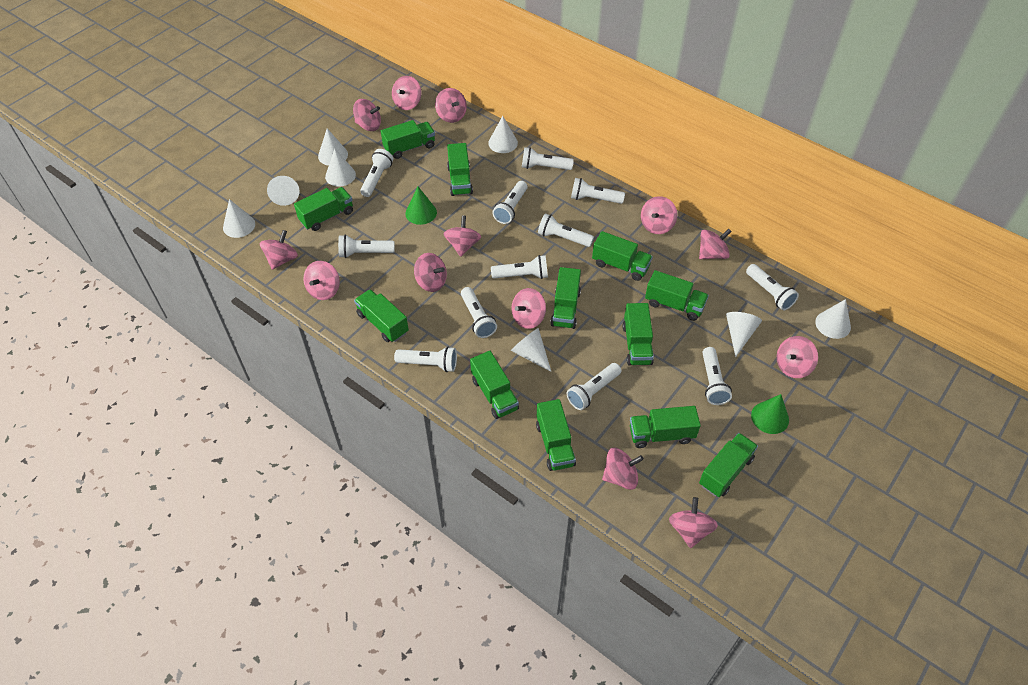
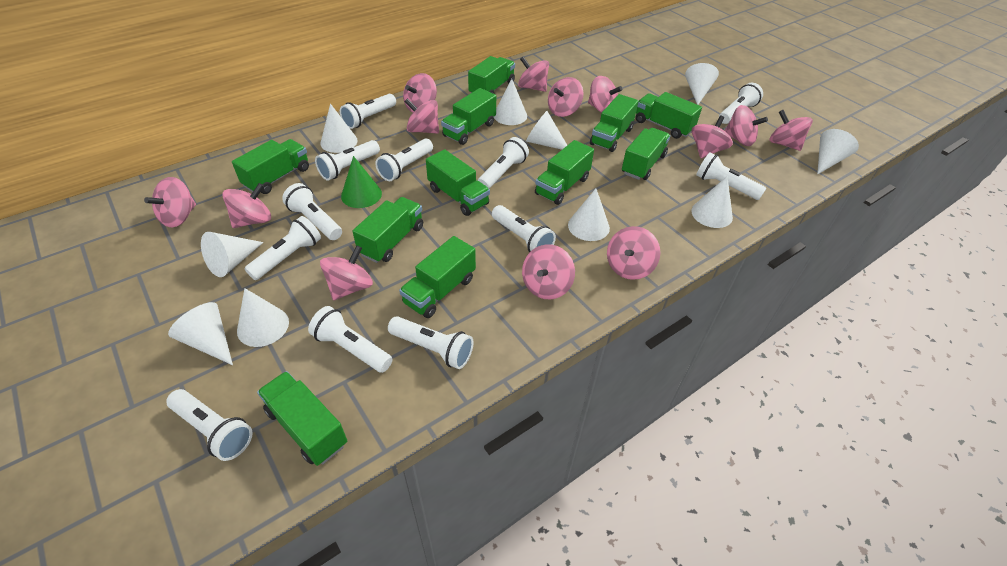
green cone: [405,187,437,225] [751,394,789,434] = 2 -> [341,156,382,208] = 1
green truck: [294,187,353,231] [354,289,409,342] [381,120,435,159] [447,143,473,196] [470,351,519,419] [536,399,576,471] [550,267,581,329] [592,231,653,281] [622,303,654,365] [630,406,701,448] [645,270,709,321] [699,433,758,497] = 12 -> [232,139,309,194] [257,371,347,466] [352,197,423,263] [399,236,476,318] [426,149,490,216] [441,88,496,145] [468,56,515,94] [535,140,594,205] [590,94,639,152] [622,128,671,180] [636,92,702,139] = 11
white cone: [223,199,255,238] [267,176,299,206] [318,128,348,166] [325,149,356,187] [488,116,518,153] [511,328,551,372] [726,312,762,357] [815,299,851,339] = 8 -> [168,302,233,365] [201,232,264,277] [237,288,289,347] [320,104,358,153] [494,79,527,125] [526,111,567,150] [568,188,610,241] [685,63,719,105] [691,176,733,228] [817,129,859,174] = 10

